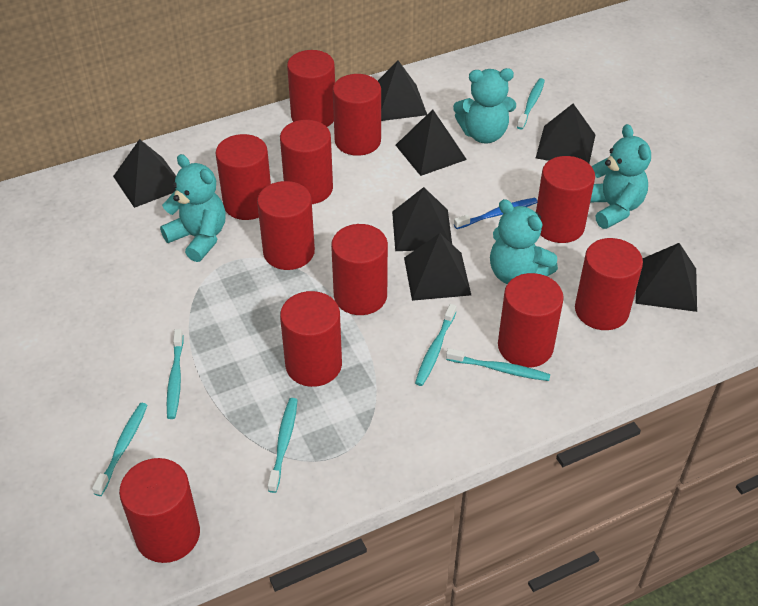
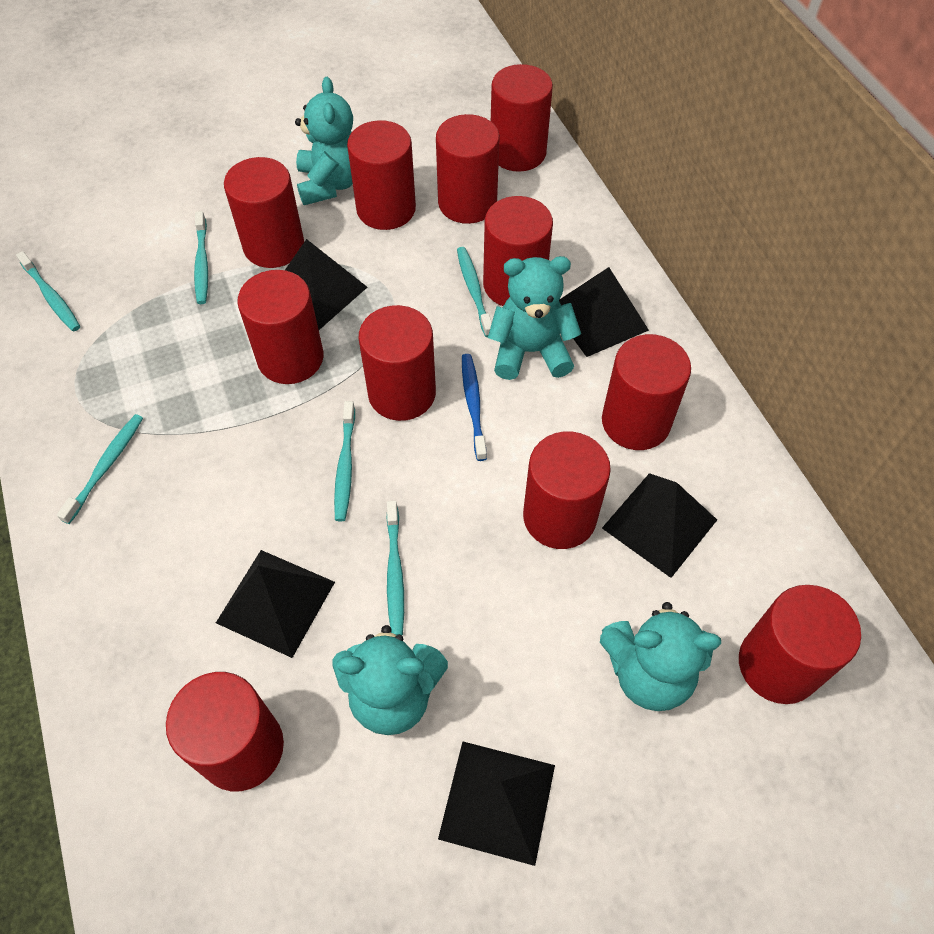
black pyramid: [113,139,176,208] [378,60,427,121] [392,187,452,251] [396,109,467,176] [404,233,471,301] [536,104,595,163] [636,243,697,312] = 7 -> [216,550,335,658] [285,239,367,330] [438,741,555,866] [559,267,649,357] [602,473,717,578] = 5

